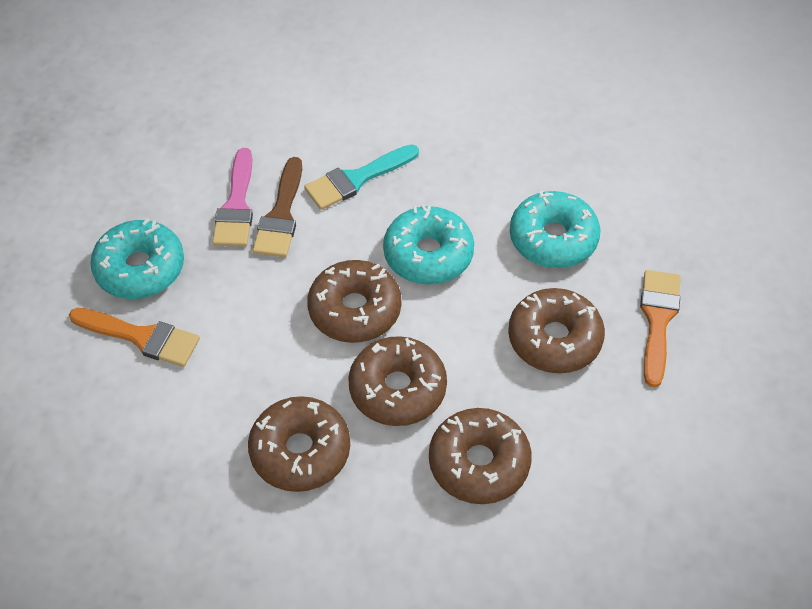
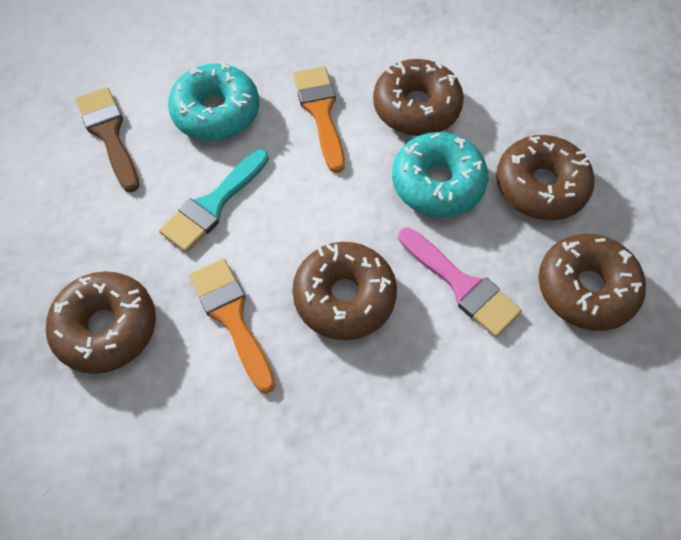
turquoise donut: [90,218,184,299] [383,205,474,285] [510,191,601,268] = 3 -> [168,63,259,141] [392,132,488,217] = 2

